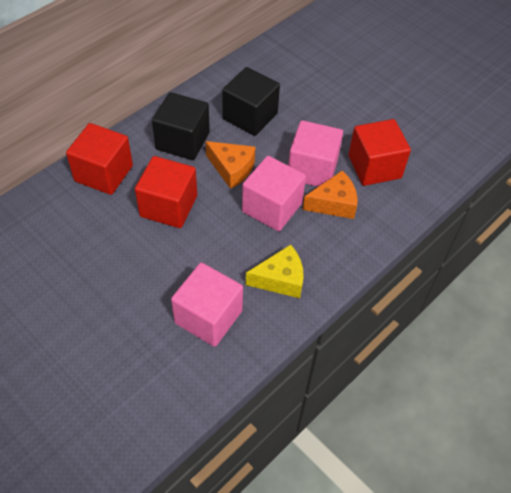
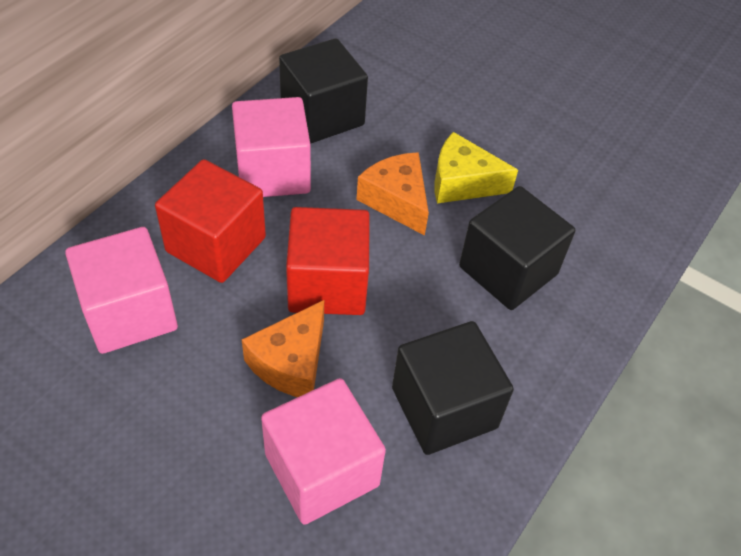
black cube: [152,92,210,160] [222,67,280,136] = 2 -> [279,38,368,143] [392,321,514,455] [459,186,575,310] = 3
red cube: [66,123,133,195] [135,156,197,228] [348,119,411,186] = 3 -> [155,159,266,283] [286,207,370,315] = 2

